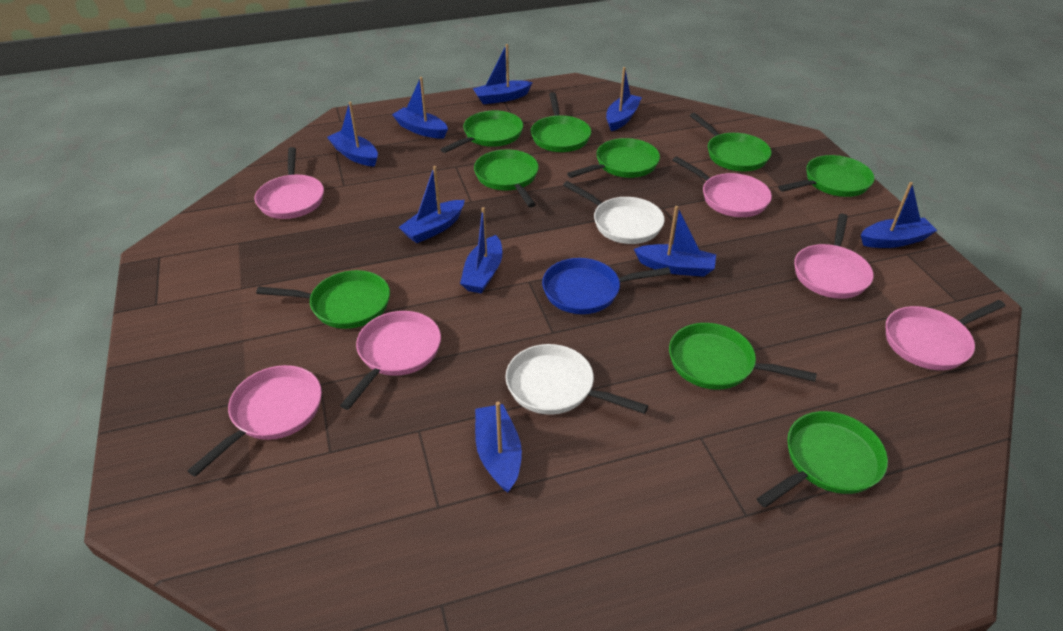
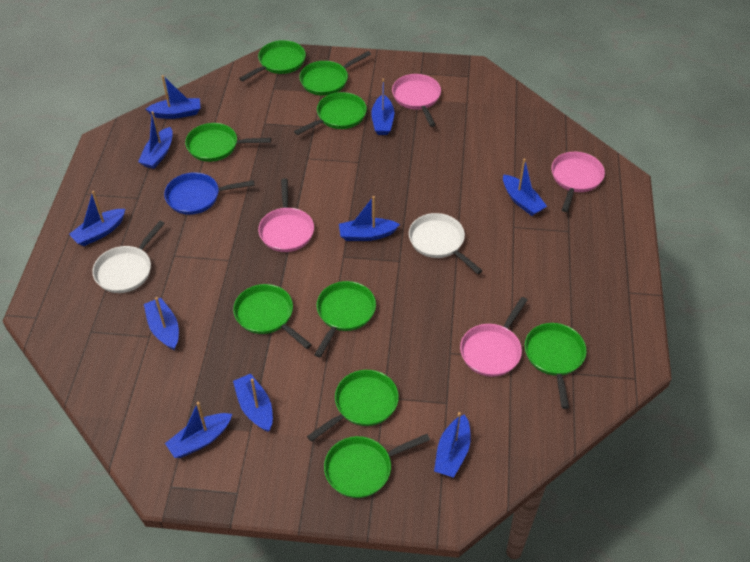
blue boat: [327,102,378,167] [392,77,448,139] [398,166,465,243] [460,207,502,294] [473,44,533,104] [475,402,522,493] [606,67,642,131] [634,206,716,277] [861,182,937,248] = 9 -> [69,191,125,246] [138,111,173,169] [144,297,179,350] [146,75,200,119] [165,402,232,458] [233,374,273,432] [339,196,400,241] [371,78,394,135] [434,412,471,478] [503,159,547,216] = 10
pink pan: [187,365,322,477] [255,147,324,219] [340,311,441,410] [672,156,772,217] [794,214,874,299] [886,300,1005,370] = 6 -> [258,178,314,252] [392,74,441,127] [460,297,527,377] [551,152,605,212] = 4

